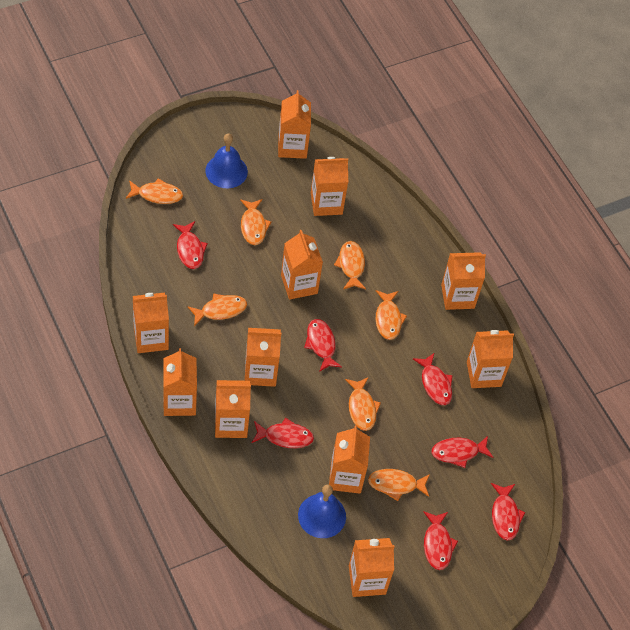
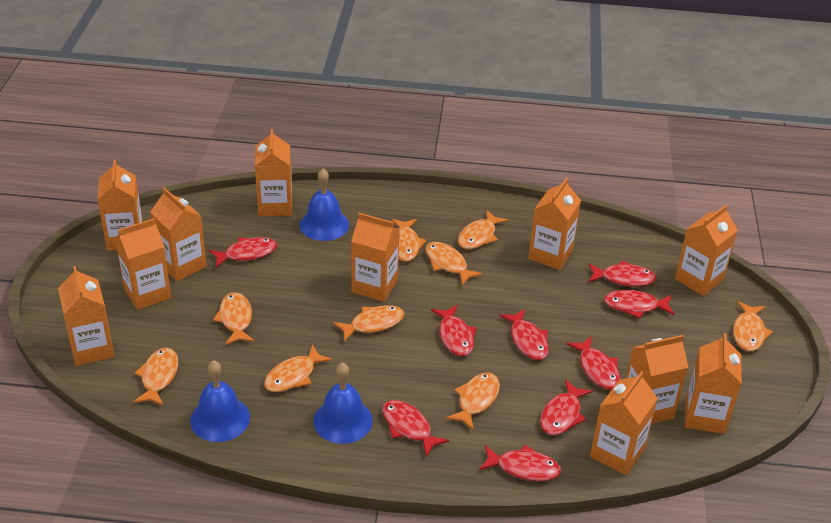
blue bell: [205,133,248,188] [298,485,346,538] = 2 -> [190,360,250,442] [300,169,349,241] [313,362,373,444] = 3
orange fish: [126,178,183,204] [187,293,247,326] [240,199,271,245] [334,241,366,289] [345,377,381,431] [368,469,430,501] [375,290,407,340] = 7 -> [133,348,178,406] [213,292,254,345] [264,344,333,392] [333,305,405,342] [391,219,426,262] [425,242,483,286] [446,372,500,431] [458,210,508,249] [733,301,773,351] = 9
red fish: [173,221,208,269] [252,418,314,448] [304,319,342,372] [413,353,453,405] [423,511,458,570] [431,436,493,468] [491,483,525,541] = 7 -> [209,237,277,267] [382,400,449,457] [431,305,477,356] [479,445,561,481] [499,309,549,360] [540,379,592,436] [566,336,620,390] [588,261,656,287] [604,290,674,319] = 9

